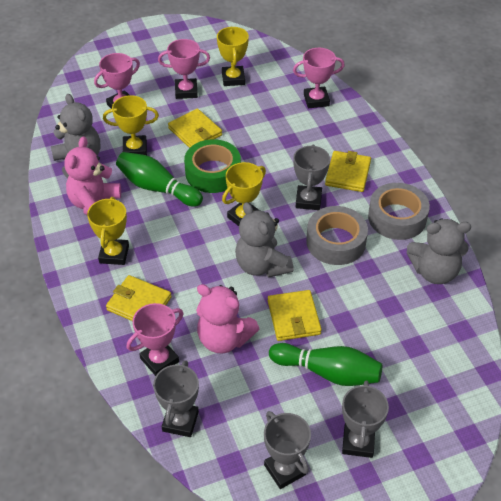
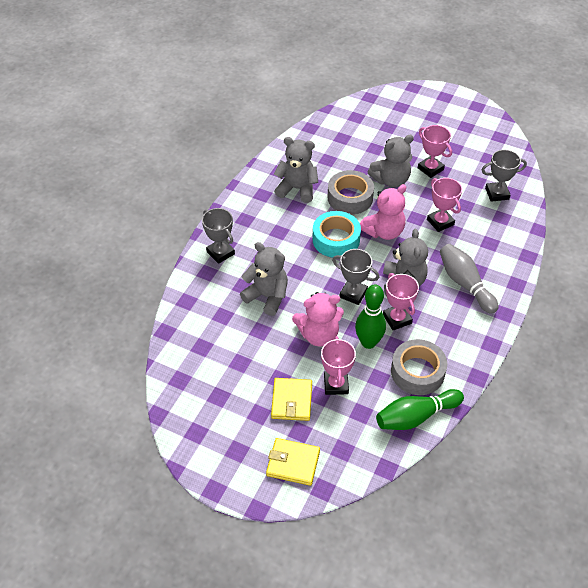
green tape: [184,139,241,193] = 1 -> none = 0
grey bowling pin: none = 0 -> [440,244,499,314] = 1
grey teddy bear: [51,94,100,178] [235,202,294,278] [406,219,471,284] = 3 -> [240,242,288,316] [274,137,318,203] [368,135,414,188] [383,229,428,297] = 4
grey trophy: [153,360,199,437] [264,411,311,489] [293,144,330,210] [342,380,389,458] = 4 -> [202,208,235,264] [332,249,379,305] [482,150,527,202] = 3
turquoise tape: none = 0 -> [312,211,361,258] = 1
yellow trophy: [87,197,129,265] [103,95,159,155] [217,27,249,86] [222,162,266,226] = 4 -> none = 0
yellow wallet: [106,275,172,321] [168,109,222,148] [268,290,322,341] [325,151,371,192] = 4 -> [266,438,320,486] [271,378,312,421] = 2

